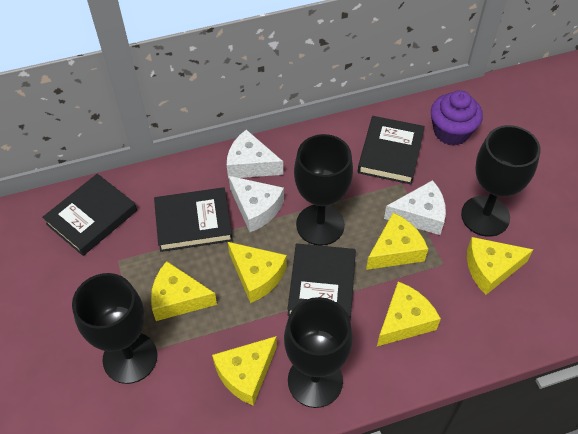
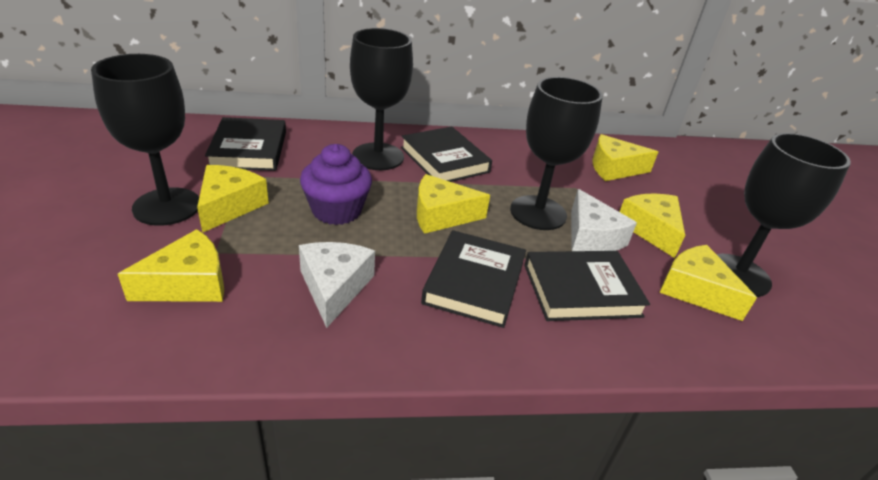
white cheese: [227,130,283,179] [229,176,284,232] [384,180,446,235] = 3 -> [299,242,375,328] [571,189,637,251] = 2

